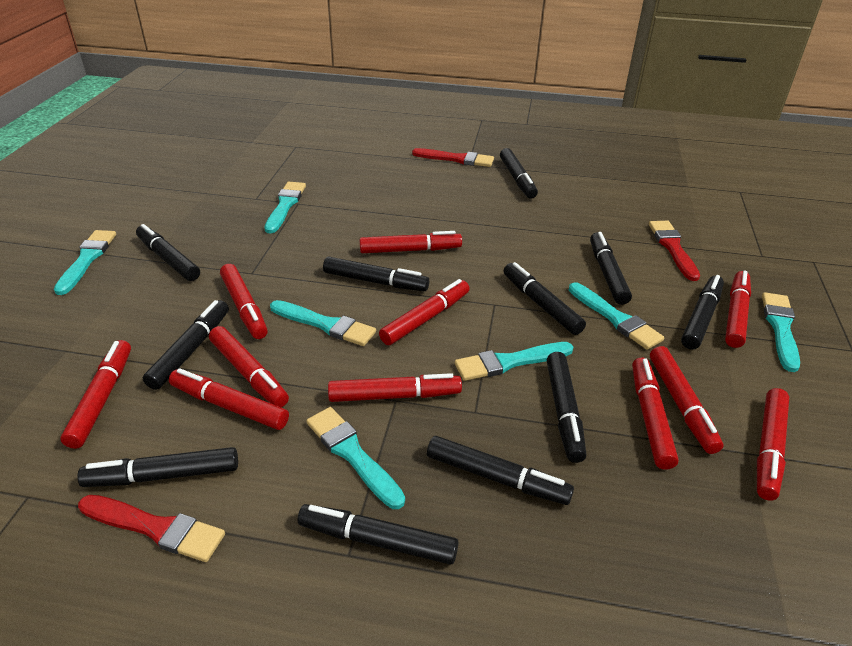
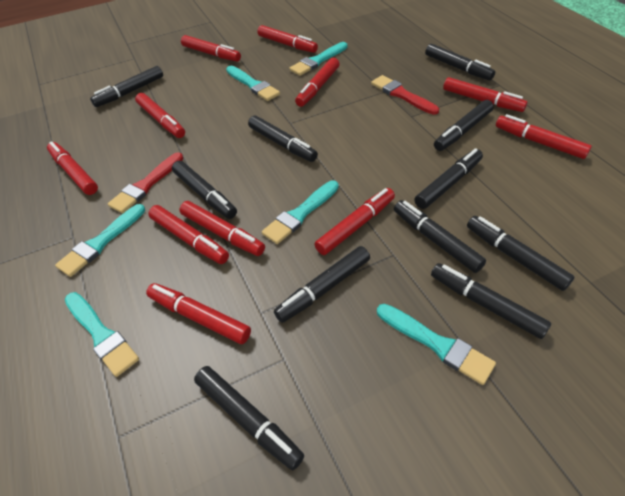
red brush: [78,495,225,562] [412,148,494,167] [649,221,700,281] = 3 -> [108,152,183,213] [371,75,439,115] = 2
turquoise brush: [54,230,116,295] [265,182,306,233] [270,300,376,346] [306,407,405,509] [455,342,573,381] [569,282,664,350] [762,292,800,372] = 7 -> [55,204,145,277] [65,292,139,377] [226,66,280,101] [262,181,339,244] [289,42,347,76] [377,304,496,385] = 6

